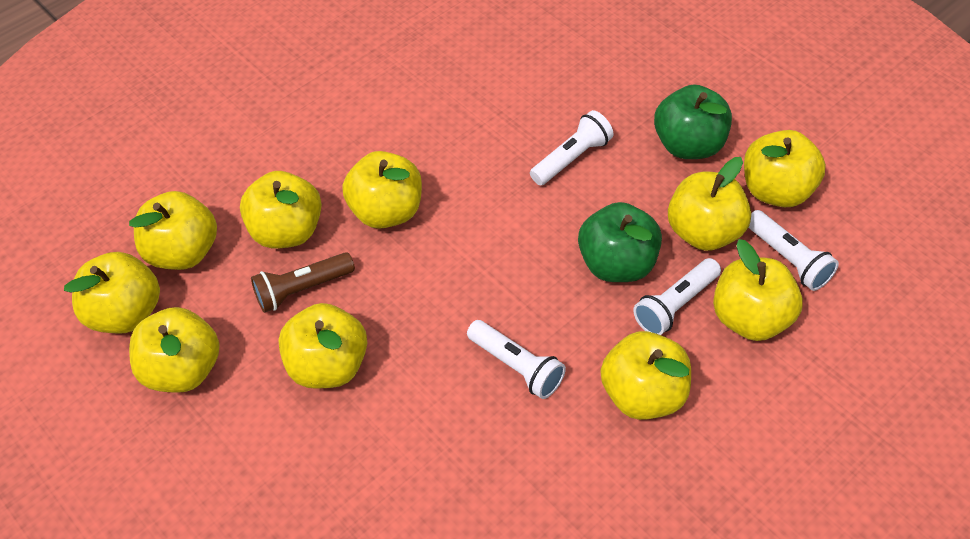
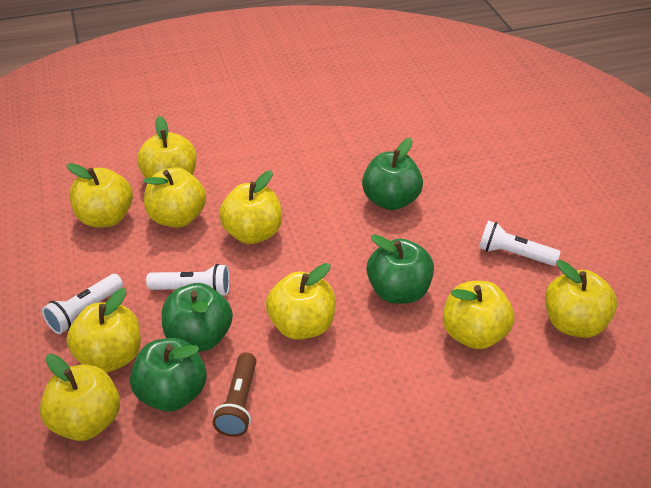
green apple: [578,202,662,282] [654,84,732,159] = 2 -> [130,338,207,412] [162,283,233,352] [362,138,423,210] [367,234,434,304] = 4
white flashlight: [467,320,566,399] [530,110,614,185] [633,258,721,335] [749,210,839,291] = 4 -> [42,274,123,334] [146,264,230,296] [479,221,560,266] = 3
yellow apple: [64,252,160,334] [129,191,217,270] [129,307,220,393] [240,171,322,249] [279,303,367,389] [342,151,422,229] [601,331,691,420] [668,157,751,251] [713,239,803,341] [744,130,826,207] = 10 -> [40,354,120,441] [67,163,133,227] [67,288,141,373] [137,116,197,178] [144,167,206,228] [219,170,282,244] [266,263,336,340] [443,281,514,349] [545,260,617,338] = 9

